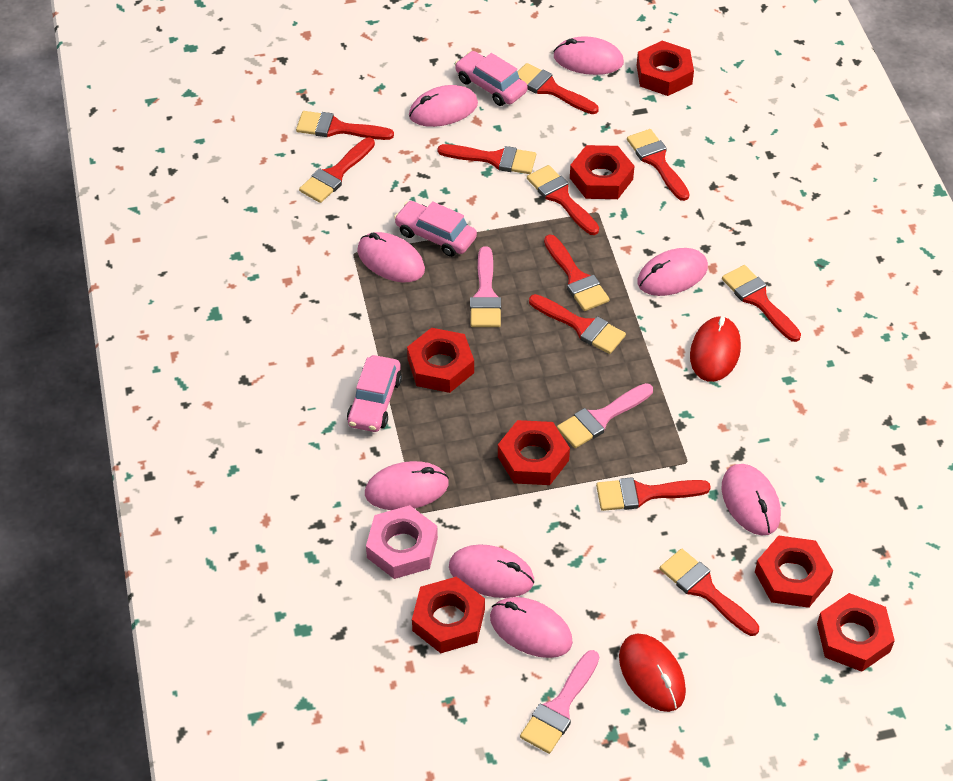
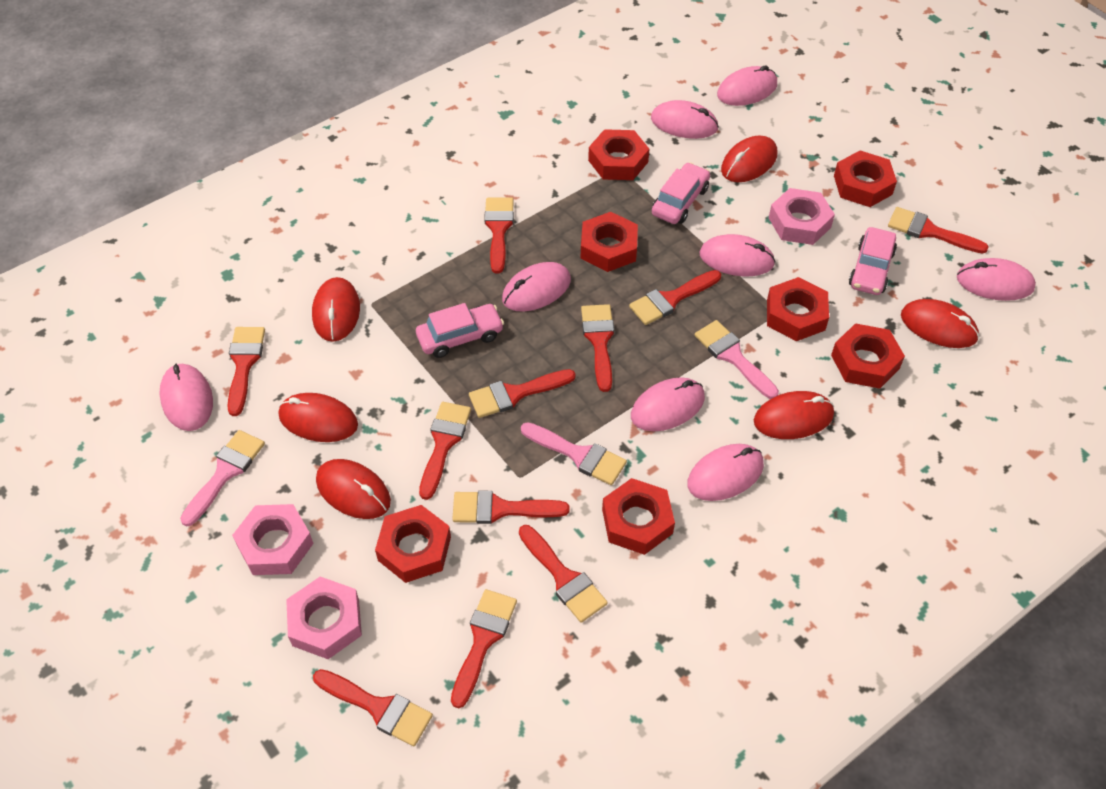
pink nut: [366,505,438,579] = 1 -> [232,504,314,575] [286,577,362,659] [769,188,835,245] = 3
red mouse: [619,633,686,712] [690,316,741,382] = 2 -> [279,393,358,442] [312,277,360,342] [316,459,391,519] [721,136,777,182] [754,391,834,439] [901,299,979,348] = 6

